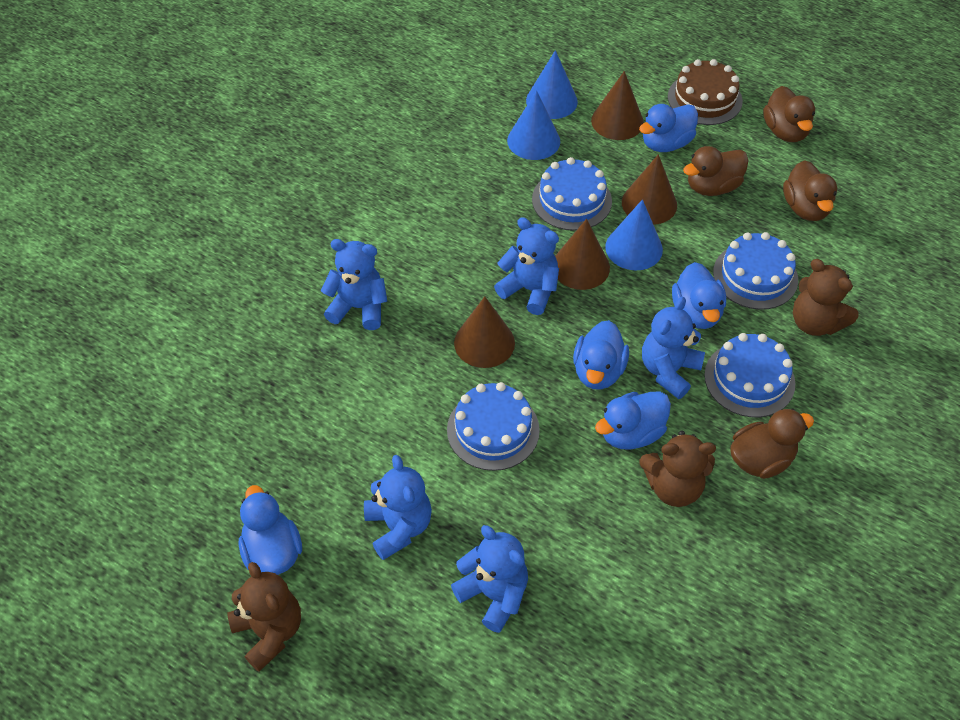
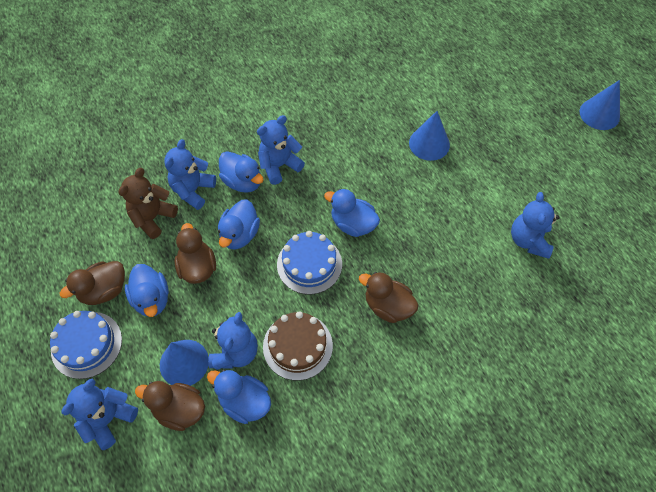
blue cake: [447,382,540,471] [532,157,612,231] [704,333,795,418] [713,232,798,310] = 4 -> [50,311,122,379] [277,231,342,294] = 2
brown cone: [454,296,515,368] [555,219,610,290] [591,71,644,140] [622,154,677,225] = 4 -> none = 0
brown teddy bear: [227,562,301,672] [639,431,716,507] [793,259,859,336] = 3 -> [119,168,178,239] = 1

